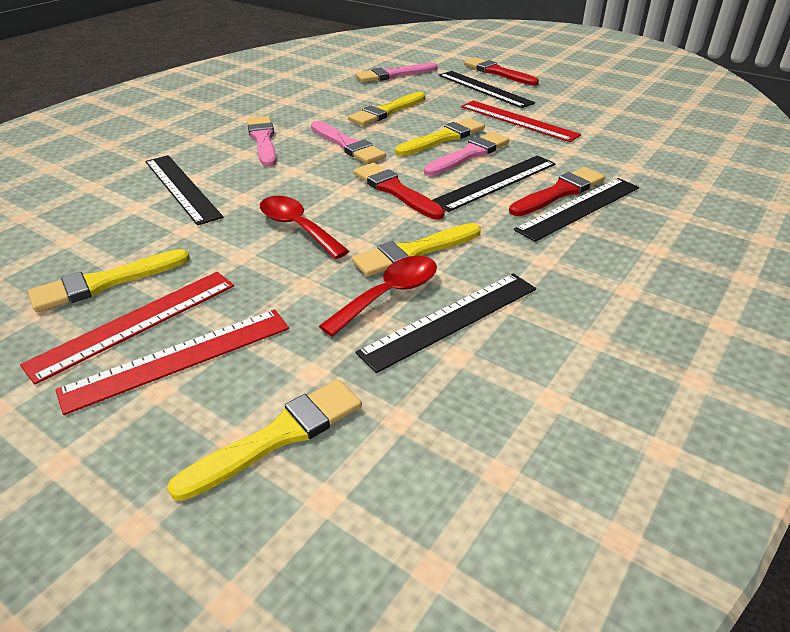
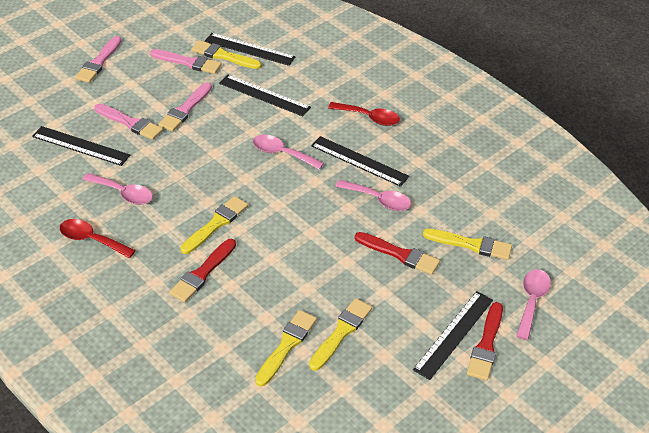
pink spoon: none = 0 -> [83,173,153,205] [253,135,324,170] [335,179,411,211] [516,269,551,340] = 4
red ruler: [20,272,234,385] [56,309,289,415] [461,101,581,142] = 3 -> none = 0

